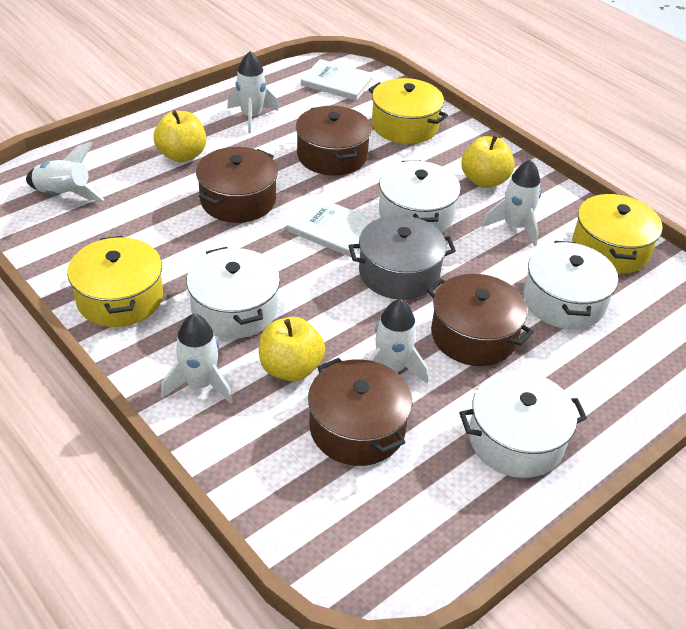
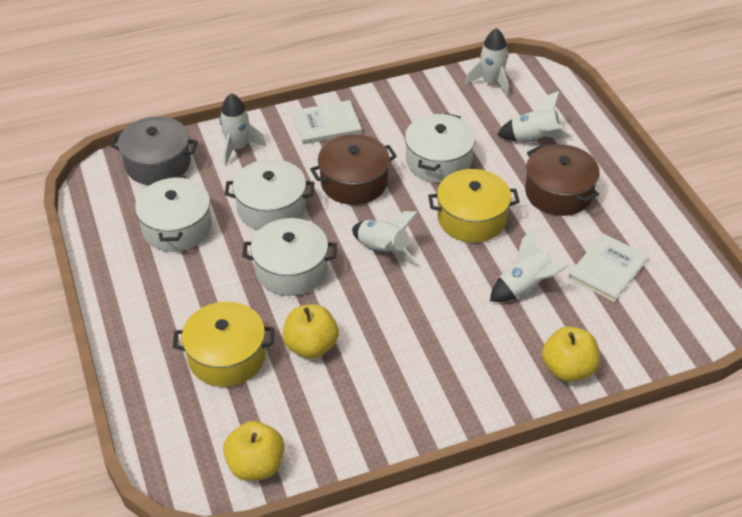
brown pot: [196,147,278,223] [296,106,372,176] [308,358,413,466] [427,274,534,366] = 4 -> [310,134,397,205] [525,144,600,216] = 2
yellow pot: [67,236,163,327] [368,78,448,144] [572,193,663,274] = 3 -> [173,302,274,387] [428,169,520,242] = 2

